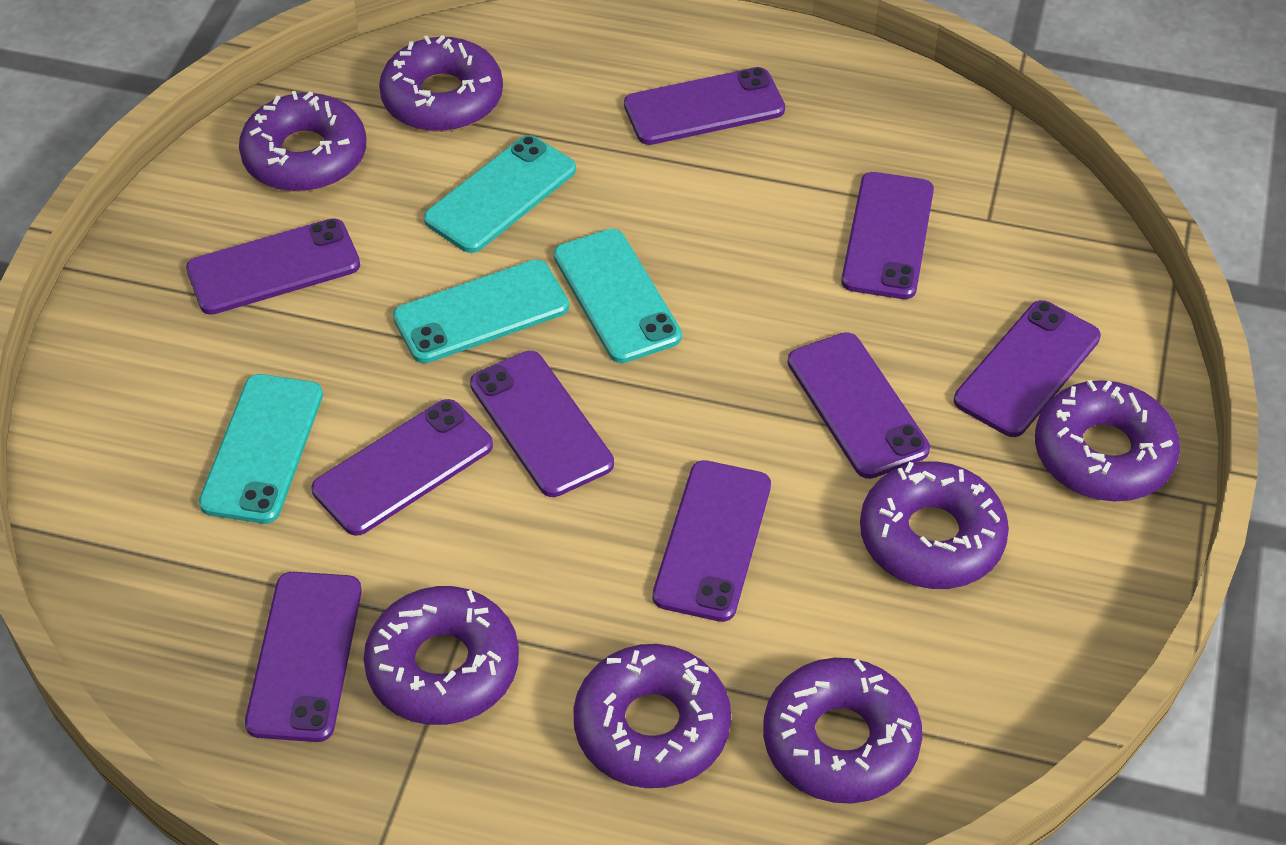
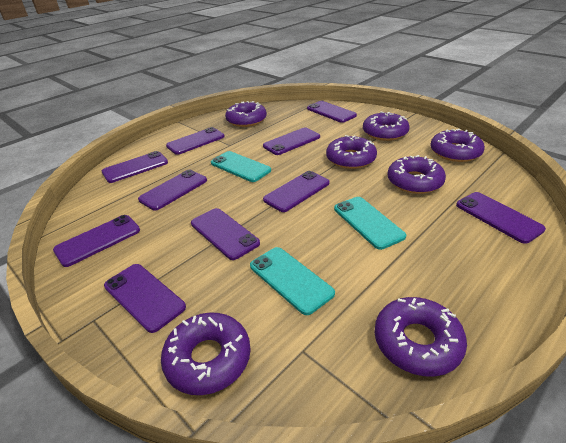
purple phone: [186,218,360,315] [245,572,362,742] [312,399,493,536] [470,351,614,497] [624,67,785,145] [652,460,771,622] [787,332,930,479] [841,172,934,299] [954,300,1101,437] = 9 -> [53,215,140,267] [102,151,168,183] [104,264,186,333] [138,170,207,211] [166,127,225,155] [191,208,260,260] [263,127,320,155] [263,171,329,212] [307,101,357,123] [456,192,546,244] = 10
turquoise phone: [199,374,323,524] [393,259,569,363] [424,135,576,253] [554,229,682,363] = 4 -> [211,151,271,182] [250,247,335,315] [334,197,406,250] = 3

